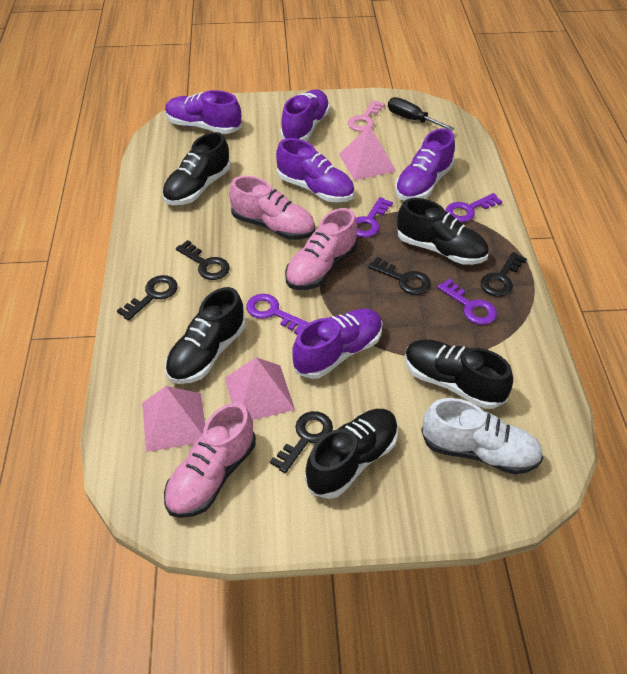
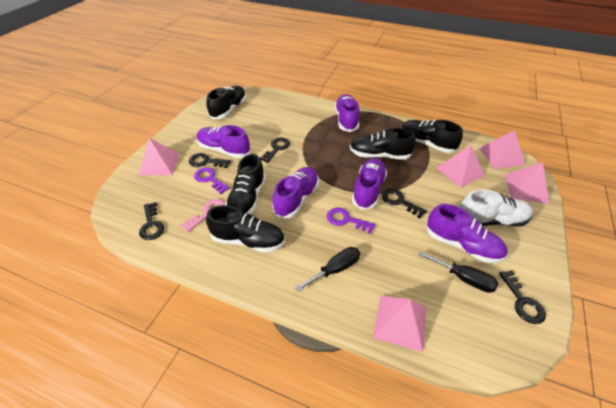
black screwdriver: [388,97,454,131] = 1 -> [295,247,360,292] [419,251,498,293] = 2
pink pyramid: [142,386,205,452] [225,357,295,420] [339,125,396,181] = 3 -> [138,138,179,176] [373,296,426,352] [436,145,484,188] [479,130,525,169] [505,162,549,203] = 5
pink shoe: [164,403,256,518] [229,176,315,240] [285,208,358,290] = 3 -> none = 0
purple key: [246,294,309,335] [356,197,393,237] [437,279,497,325] [445,193,502,222] = 4 -> [194,167,230,194] [327,208,375,234] = 2

